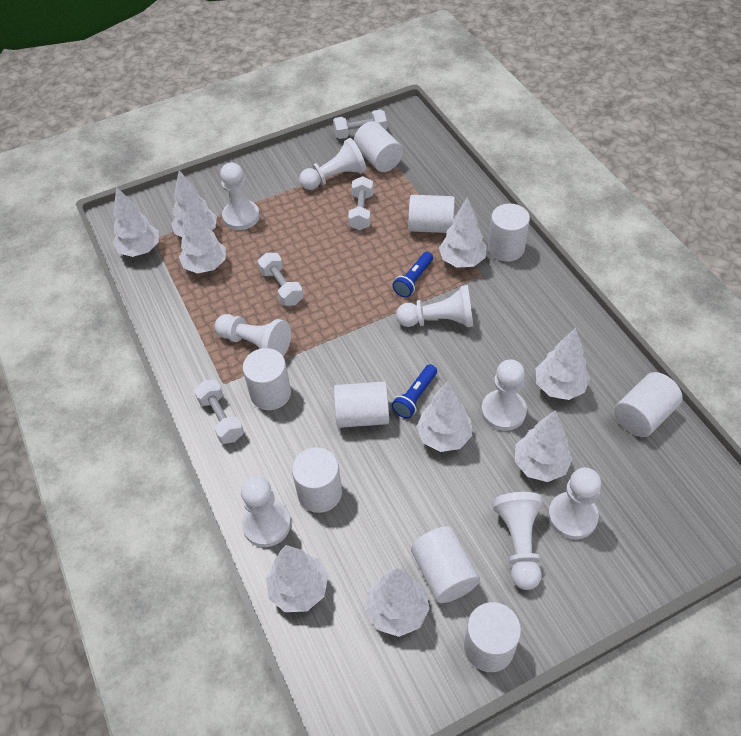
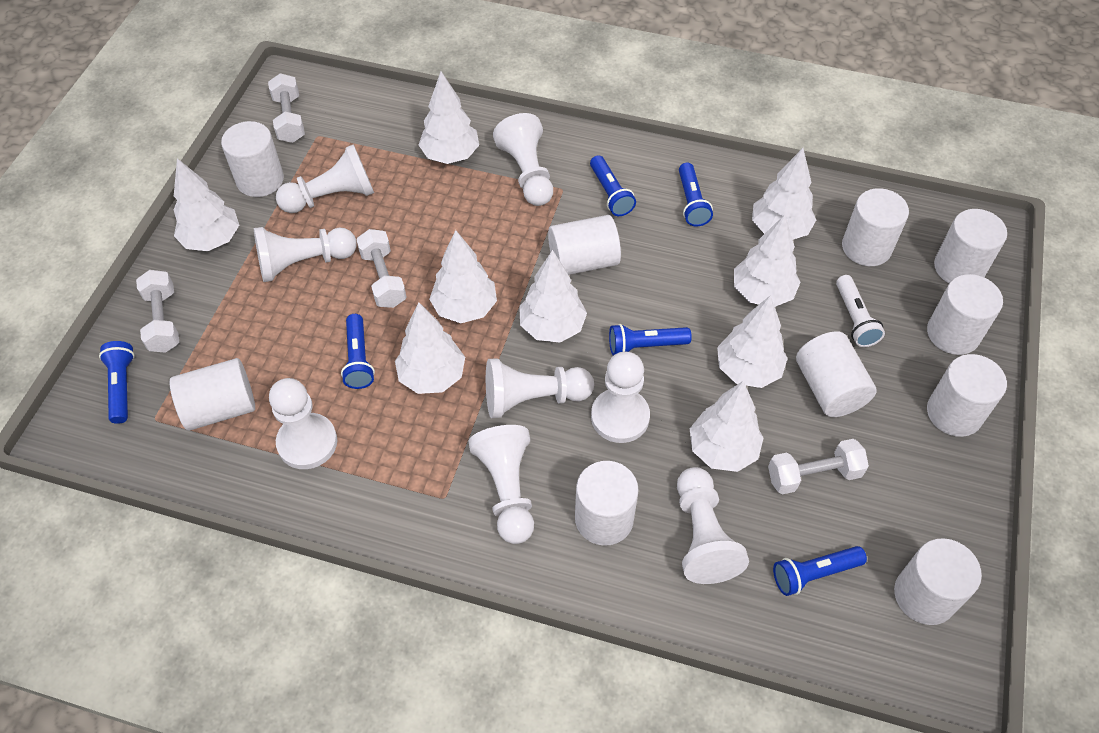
blue flashlight: [392,364,437,419] [393,252,433,298] = 2 -> [99,341,135,424] [341,314,375,389] [590,155,636,216] [609,324,692,356] [679,163,713,227] [773,546,867,596] = 6
white cylinder: [243,348,291,410] [292,447,342,513] [334,381,389,428] [354,121,403,172] [408,195,455,233] [411,526,480,603] [464,602,521,672] [488,204,530,262] [615,372,683,437] = 9 -> [170,358,255,431] [221,121,284,197] [548,215,621,275] [575,461,639,546] [796,331,877,417] [842,188,909,266] [894,538,982,625] [927,274,1003,355] [927,354,1007,437] [934,209,1007,283] = 10
white flashlight: none = 0 -> [836,275,885,347] = 1

